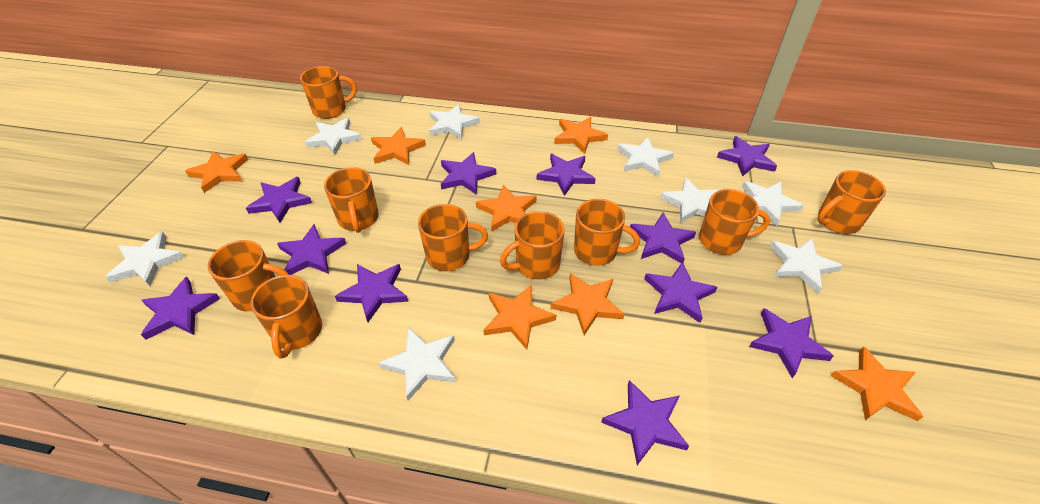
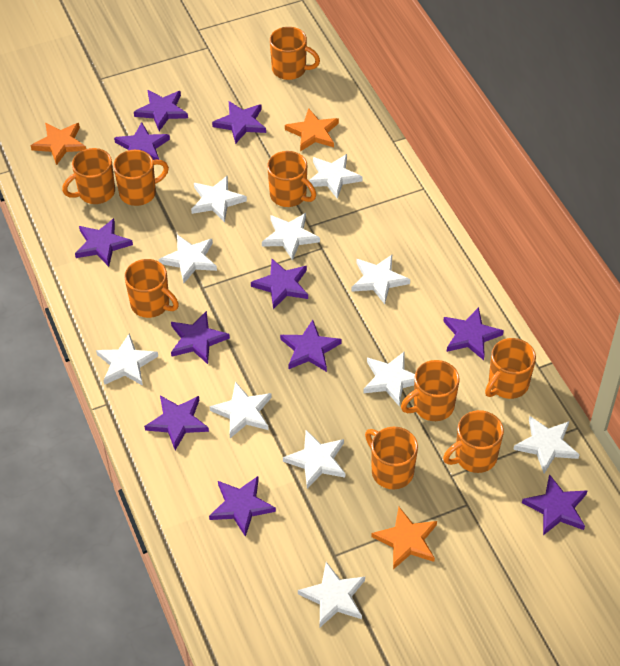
orange star: [185,151,248,193] [371,127,426,165] [476,184,537,232] [483,284,556,350] [551,273,625,335] [554,117,608,154] [831,346,923,421] = 7 -> [31,123,86,165] [285,108,339,152] [371,507,437,569] = 3
white star: [105,232,184,286] [305,118,362,155] [379,328,456,401] [429,104,480,140] [617,137,674,177] [660,177,719,223] [742,181,804,226] [770,238,843,294] = 8 -> [96,334,158,386] [159,235,217,283] [191,175,247,222] [210,382,272,438] [262,213,320,260] [283,430,345,489] [298,562,365,627] [309,154,363,199] [351,255,410,304] [363,352,415,406] [513,416,579,474] = 11

